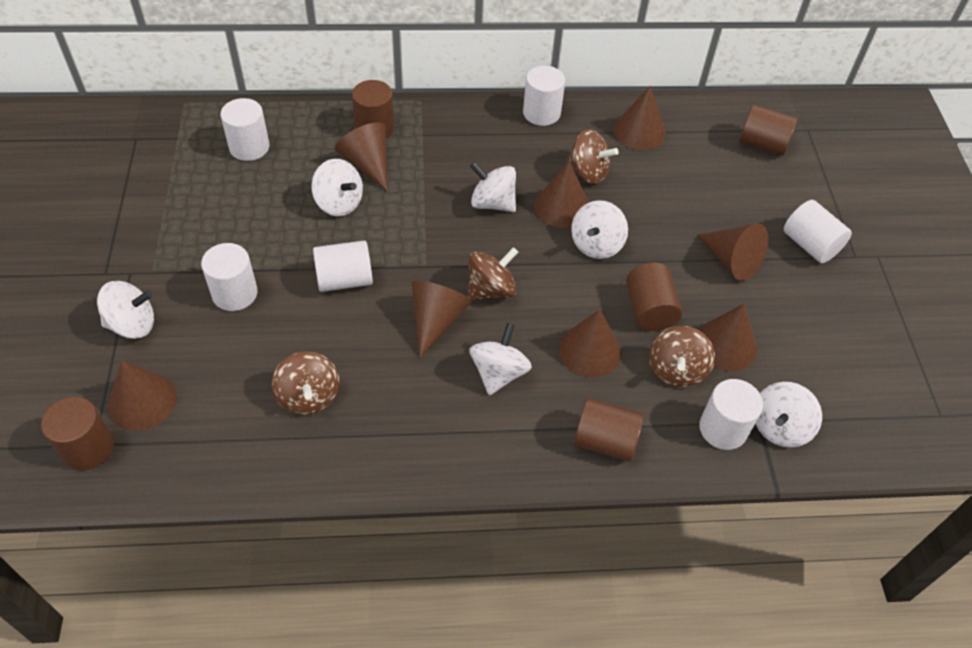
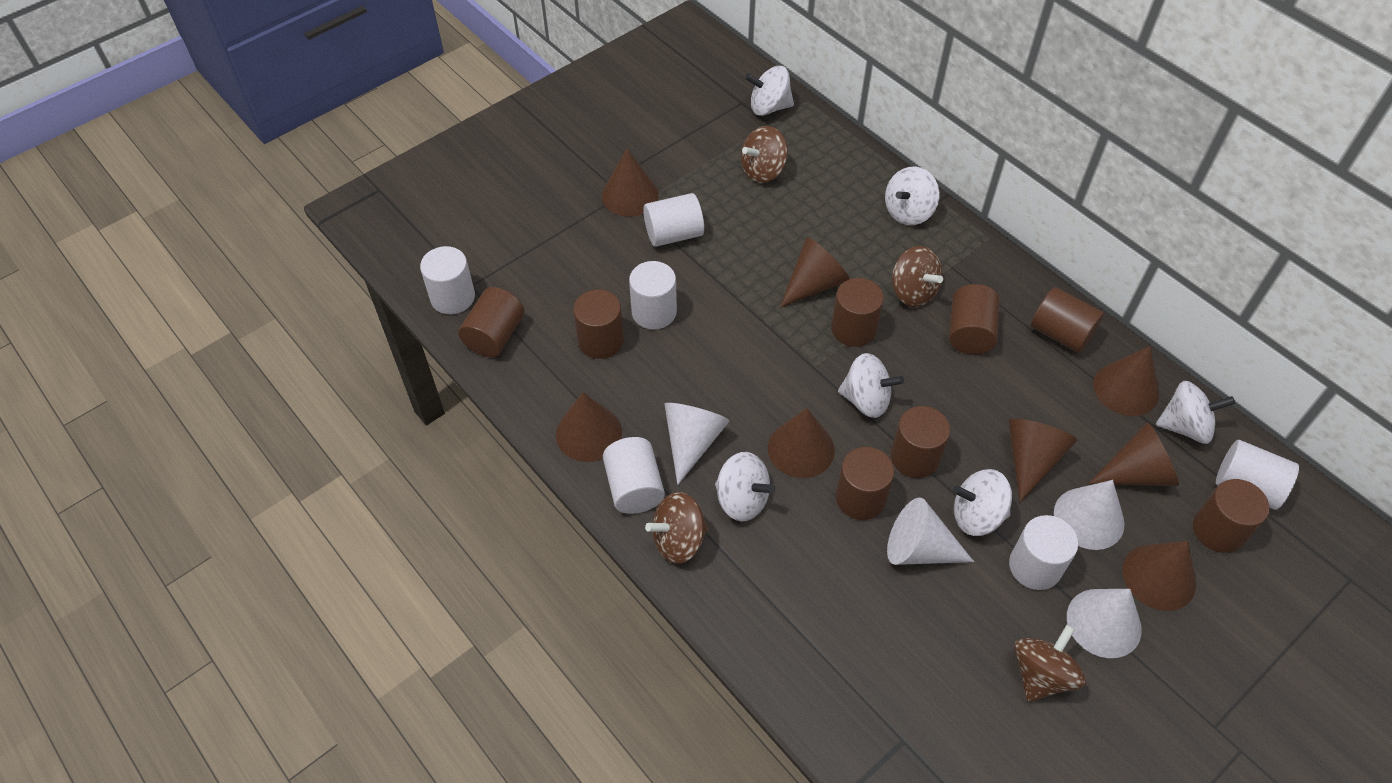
brown cylinder: [41,397,114,470] [352,80,394,138] [574,398,644,462] [626,262,682,331] [739,105,797,156] = 5 -> [458,287,524,357] [573,290,624,359] [831,278,884,347] [836,447,894,520] [891,406,950,478] [949,284,999,354] [1031,287,1104,353] [1193,479,1270,553] = 8
white cone: none = 0 -> [664,403,730,485] [887,498,974,565] [1054,480,1125,550] [1067,589,1142,658] = 4

